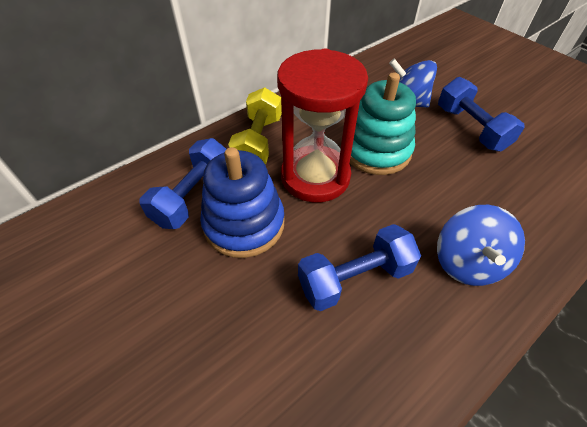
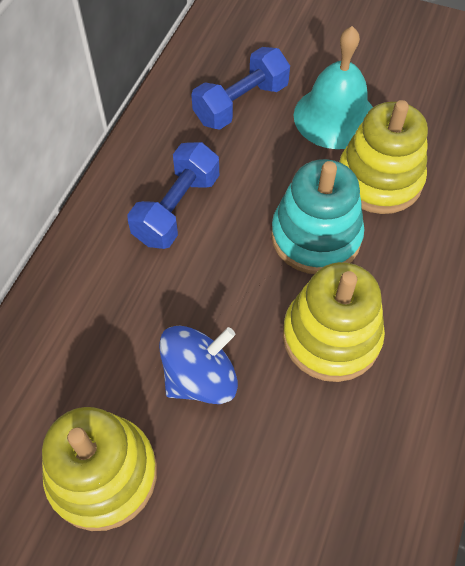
blue dumbbell: [140,138,226,229] [298,224,421,311] [438,77,525,152] = 3 -> [127,142,219,249] [192,47,290,129] = 2
blue spinning top: [389,58,437,108] [437,205,525,286] = 2 -> [159,325,238,404] = 1
blue stacking toy: [200,147,285,258] = 1 -> none = 0
red hourglass: [277,49,368,202] = 1 -> none = 0
turquoise bell: none = 0 -> [294,26,373,149] = 1
yellow dumbbell: [228,87,282,164] = 1 -> none = 0
yellow stacking toy: none = 0 -> [42,407,157,531] [283,262,385,382] [339,100,428,214] = 3

